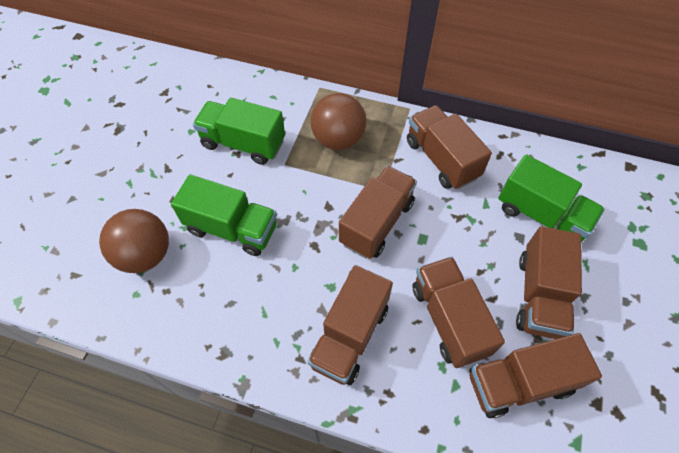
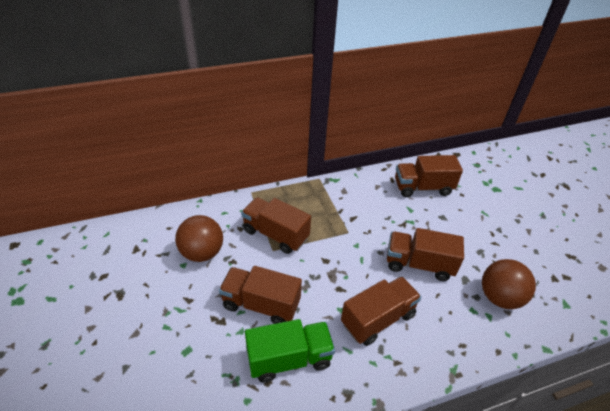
brown truck: [308,265,393,385] [339,166,417,259] [407,105,492,190] [412,257,505,368] [470,333,602,418] [516,226,582,339] = 6 -> [219,266,302,324] [241,197,311,254] [341,276,422,346] [387,228,464,281] [395,155,463,197] = 5
green truck: [171,175,277,256] [193,98,285,165] [499,154,605,242] = 3 -> [245,319,335,383] = 1

